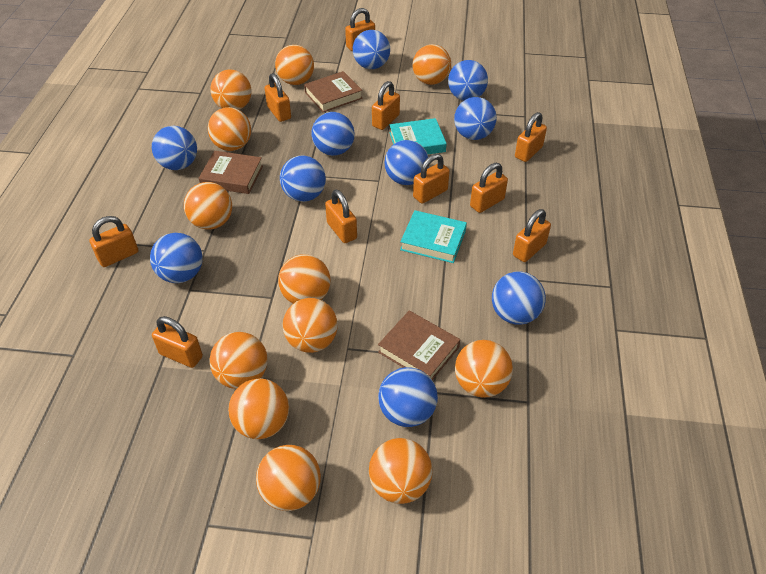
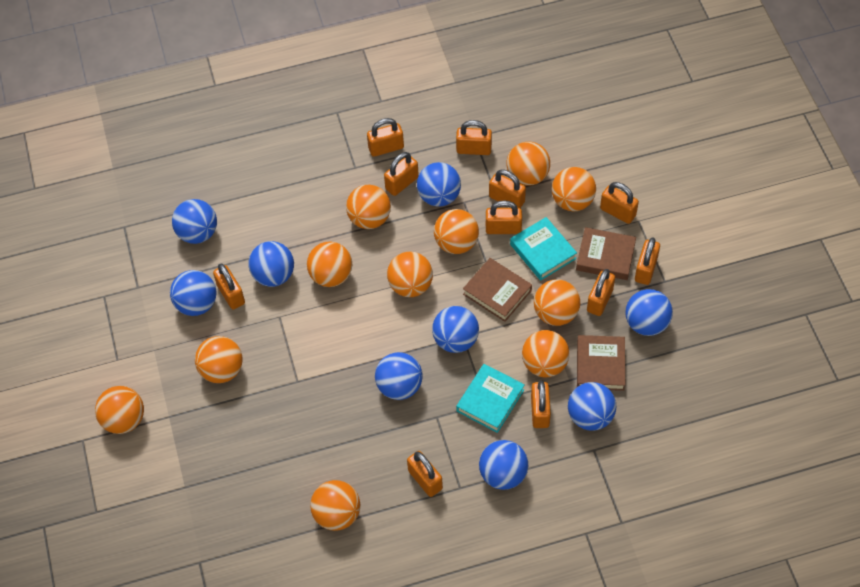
blue ball: [150,233,203,283] [152,126,197,170] [280,156,326,202] [312,112,355,156] [353,30,390,69] [378,367,438,427] [385,140,429,185] [448,60,488,101] [454,97,497,140] [492,272,546,325] = 10 -> [170,270,217,316] [172,199,217,244] [248,241,294,287] [375,352,423,400] [417,162,461,207] [432,306,479,353] [479,440,528,490] [568,382,616,431] [625,289,673,336] = 9
orange ball: [184,182,232,230] [208,107,251,151] [209,332,267,389] [210,70,252,110] [228,378,289,439] [256,445,321,511] [275,45,314,85] [278,254,330,304] [283,298,338,353] [369,438,432,504] [413,44,451,85] [455,340,513,398] = 12 -> [95,386,144,434] [195,336,243,383] [307,242,352,287] [310,480,360,531] [346,185,391,229] [387,252,433,297] [434,209,479,254] [507,142,550,186] [522,330,569,378] [534,279,580,326] [552,167,596,211] = 11
orange padlock: [89,216,138,267] [152,316,203,368] [265,73,291,122] [325,189,357,243] [345,8,375,51] [372,81,400,130] [413,154,450,204] [470,163,508,213] [513,209,551,262] [515,112,547,162] = 10 -> [213,264,245,310] [367,118,404,157] [384,152,419,196] [407,451,443,497] [456,120,492,155] [486,200,522,234] [489,170,526,208] [531,380,551,428] [587,269,615,316] [600,182,639,224] [635,237,660,285] = 11

